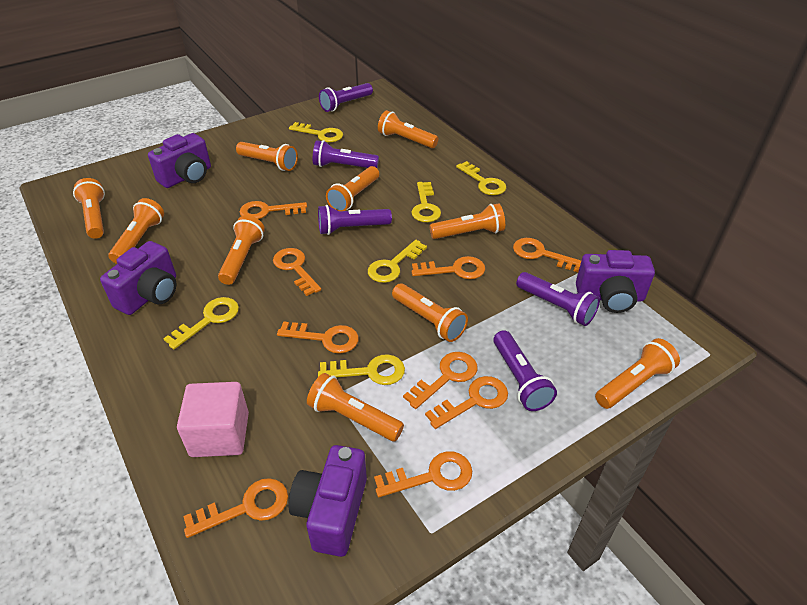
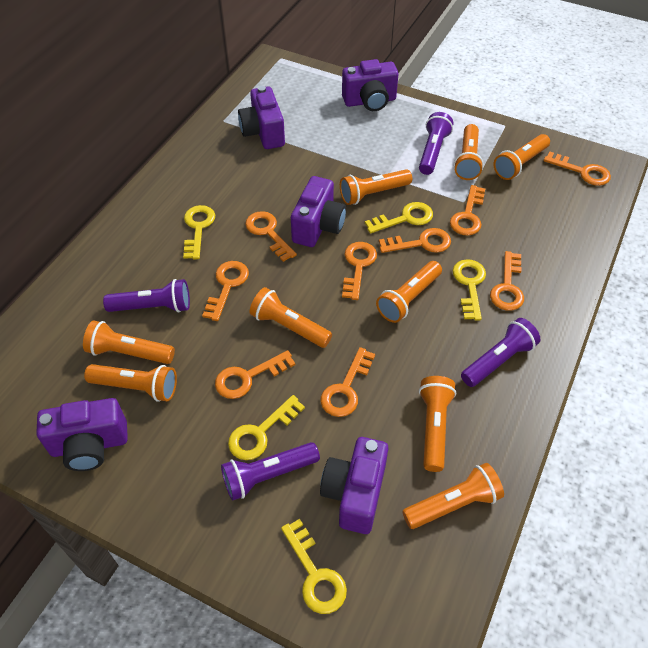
orange flashlight: [73,178,105,239] [109,198,164,264] [218,215,265,285] [236,142,298,171] [307,373,404,441] [326,166,379,211] [378,110,438,148] [392,284,468,342] [430,203,505,239] [595,338,680,409] = 10 -> [83,320,175,364] [84,364,177,402] [249,287,332,348] [340,169,412,205] [376,261,442,323] [402,463,504,529] [419,376,456,472] [454,124,484,180] [494,134,550,180] = 9
pink cube: [177,382,249,457] = 1 -> none = 0
purple camera: [100,241,176,315] [148,133,211,188] [289,445,367,557] [576,250,655,313] = 4 -> [37,398,128,471] [238,86,285,149] [291,176,346,247] [320,437,388,534] [342,59,399,111] = 5
purple flashlight: [313,140,379,168] [318,205,392,235] [319,83,373,112] [493,330,557,411] [516,272,600,326] = 5 -> [103,279,190,313] [221,442,320,501] [419,112,454,175] [461,318,541,387] = 4
yellow key: [163,297,239,349] [289,122,343,142] [318,354,405,385] [368,240,427,283] [412,182,441,222] [456,161,506,195] = 6 -> [183,205,215,259] [228,395,305,460] [281,519,347,614] [365,202,433,234] [453,259,486,320] = 5

